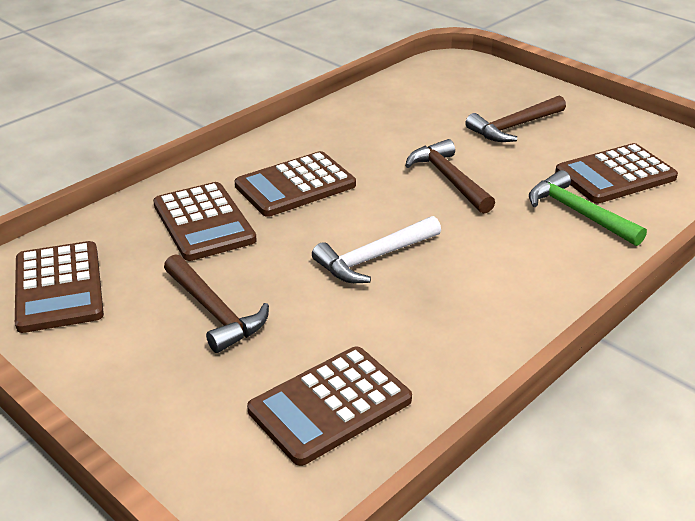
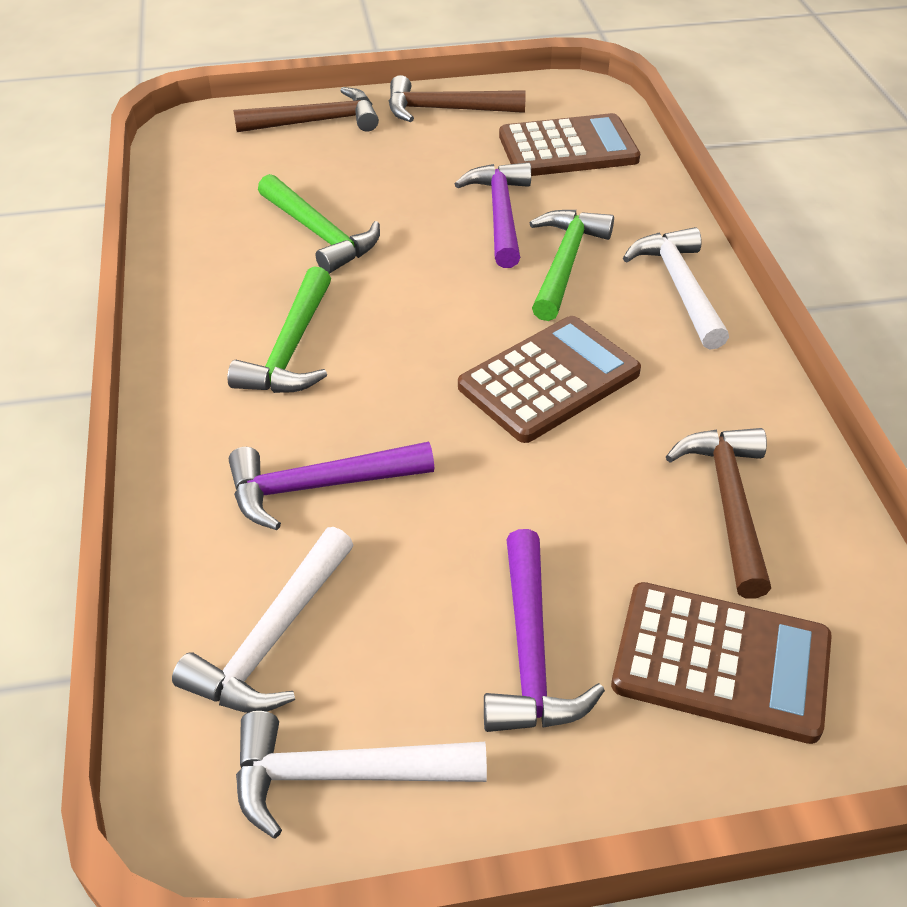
brown calculator: [15,241,104,333] [153,182,257,261] [235,151,356,217] [247,346,412,466] [555,143,678,203] = 5 -> [458,316,641,443] [499,113,640,176] [611,582,832,744] = 3
green hammer: [529,170,647,246] = 1 -> [227,266,331,393] [258,174,380,274] [530,210,614,321] = 3
purple hammer: none = 0 -> [229,442,434,530] [455,162,531,268] [484,529,605,732] = 3
white hammer: [312,216,441,283] = 1 -> [172,527,353,713] [236,711,487,838] [623,227,729,350] = 3

